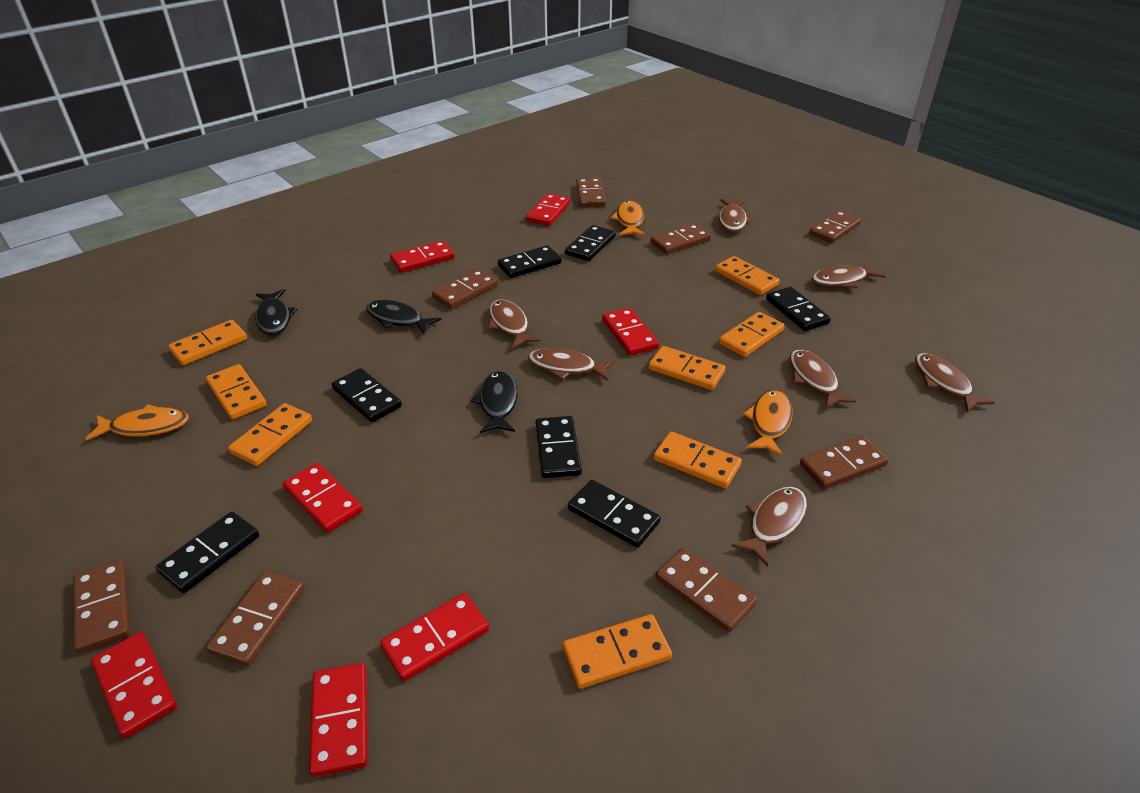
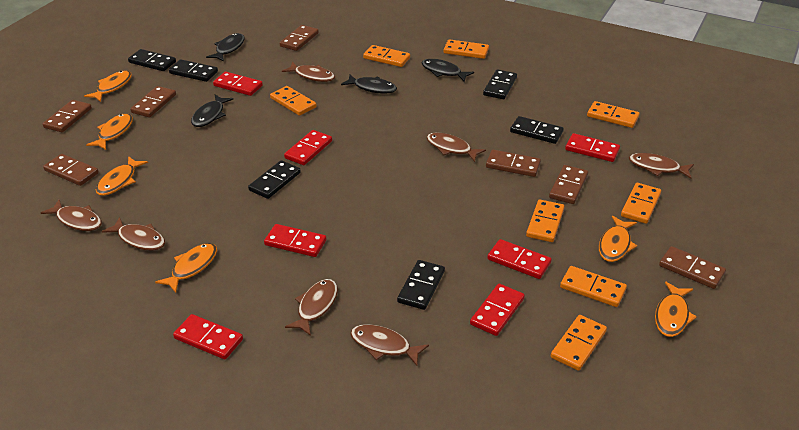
black domino: [156,512,259,593] [332,368,402,422] [498,245,562,278] [535,416,582,478] [565,225,616,261] [568,480,661,548] [766,287,831,331] = 7 -> [128,49,176,71] [169,59,218,82] [248,160,301,199] [397,260,445,310] [483,69,517,99] [510,116,564,144] = 6
black fish: [255,289,297,335] [366,300,441,335] [471,370,518,433] = 3 -> [191,95,233,127] [206,33,245,61] [341,75,397,94] [422,59,474,82] = 4
brown domino: [73,560,130,653] [206,571,304,666] [432,269,498,309] [576,178,606,207] [650,223,711,254] [656,547,757,632] [800,436,888,489] [809,210,861,243] = 8 -> [43,100,92,132] [43,154,99,186] [130,86,176,117] [280,25,319,51] [486,150,541,177] [549,165,588,204] [659,246,726,289] = 7
orange fish: [85,404,189,440] [610,201,645,235] [743,390,793,456] = 3 -> [84,71,132,102] [86,113,133,150] [96,156,148,196] [155,243,217,293] [599,216,637,262] [655,282,697,337] = 6

